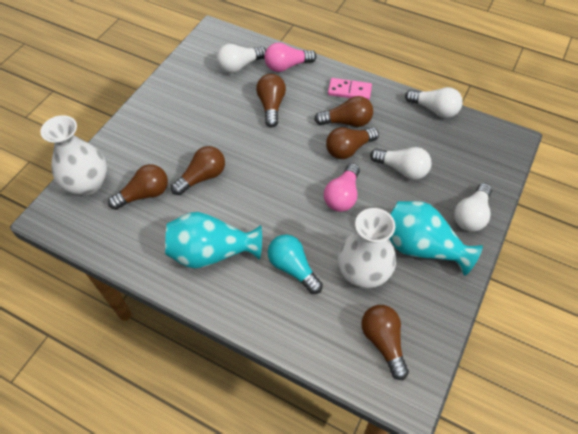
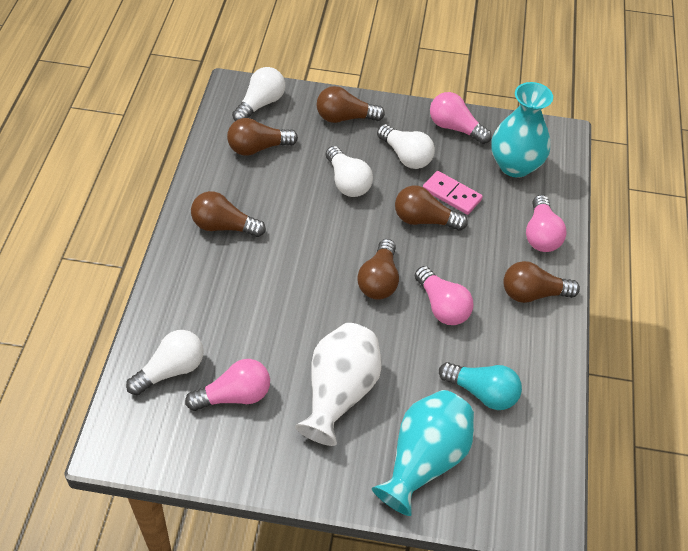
pink light bulb: [264,43,316,72] [324,163,360,212] = 2 -> [185,359,270,411] [415,266,473,325] [430,92,492,144] [526,195,567,252] = 4
white vase: [40,115,107,196] [338,208,396,288] = 2 -> [295,323,382,446] = 1

